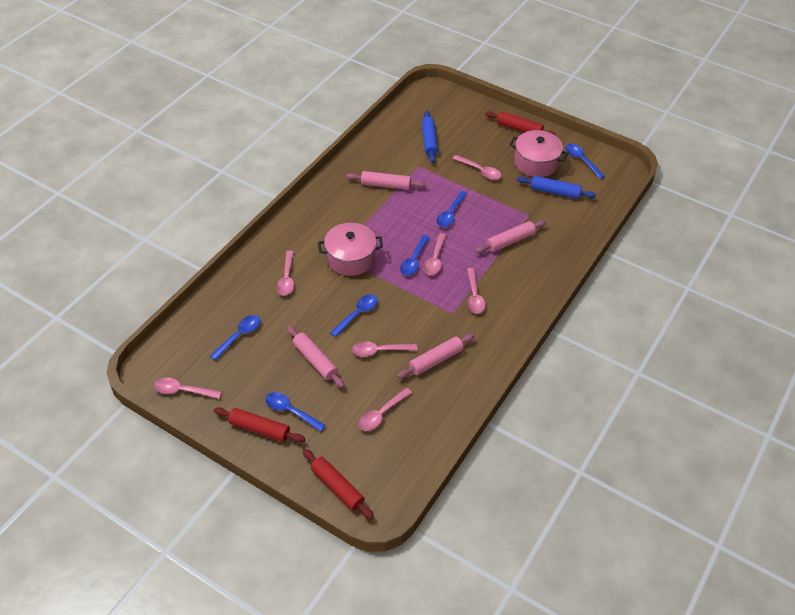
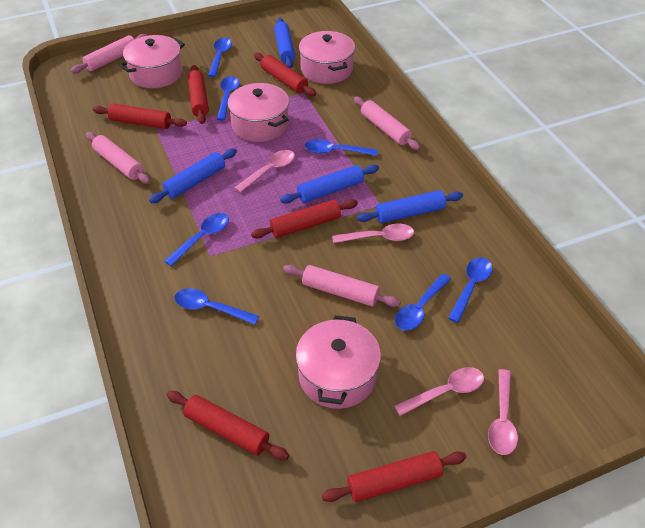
blue rolling pin: [422,111,438,163] [517,176,596,199] = 2 -> [149,148,237,203] [274,18,295,68] [280,165,379,204] [357,190,463,223] = 4
blue spoon: [210,315,260,361] [265,392,326,432] [330,294,378,337] [400,235,430,276] [437,191,467,227] [565,143,605,179] = 6 -> [164,213,229,266] [174,288,259,325] [208,38,232,77] [217,76,240,121] [305,139,378,156] [395,274,451,330] [448,257,492,323] = 7
pink pot: [318,223,383,276] [509,130,568,177] = 2 -> [119,35,185,88] [227,83,289,142] [295,315,381,409] [299,31,355,84] = 4
pink spoon: [154,378,222,399] [276,251,294,296] [352,341,417,357] [358,388,412,431] [423,233,446,275] [453,155,501,180] [467,268,486,314] = 7 -> [234,150,295,193] [332,224,414,243] [394,367,484,416] [488,369,518,455] = 4
red rolling pin: [214,407,305,443] [303,449,374,519] [485,111,556,136] = 3 -> [93,104,187,129] [167,391,289,460] [187,65,209,124] [251,199,358,239] [254,53,316,96] [322,451,466,502] = 6

